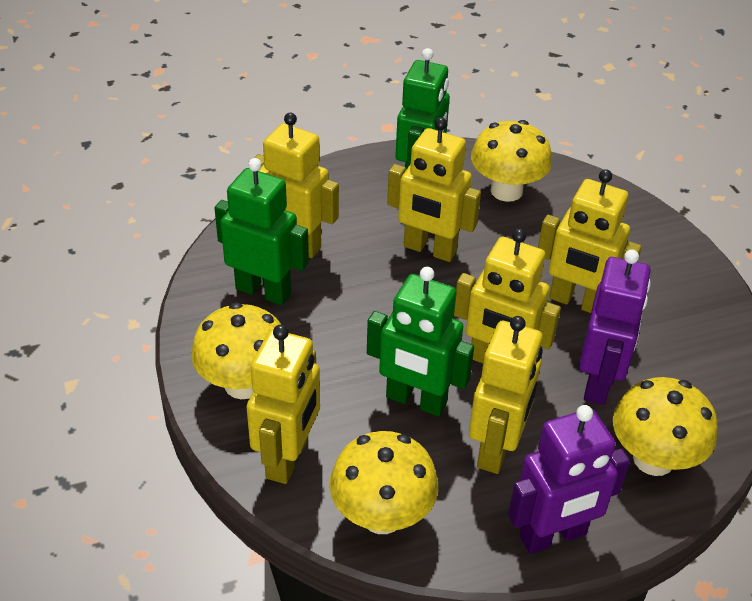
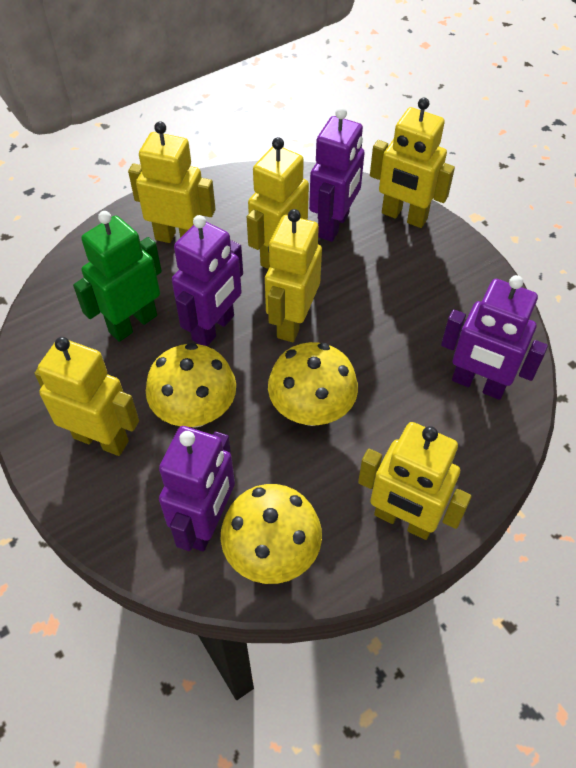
green robot: [215,158,309,305] [367,267,474,417] [395,48,450,170] = 3 -> [73,211,162,342] = 1
purple robot: [508,405,630,554] [579,250,651,405] = 2 -> [159,426,235,552] [172,215,243,346] [309,107,365,242] [441,275,548,400] = 4
yellow mushroom: [191,303,281,399] [330,431,438,534] [471,120,552,202] [613,377,718,476] = 4 -> [146,343,236,428] [221,484,322,584] [268,342,358,426] = 3

